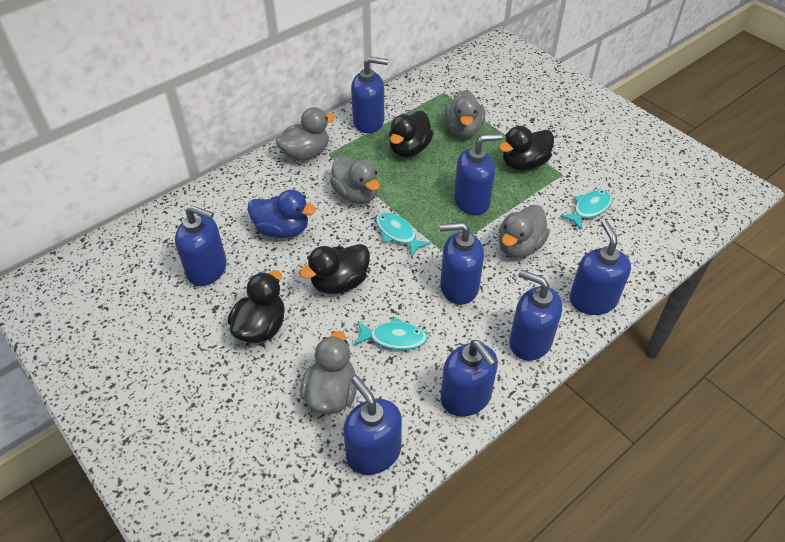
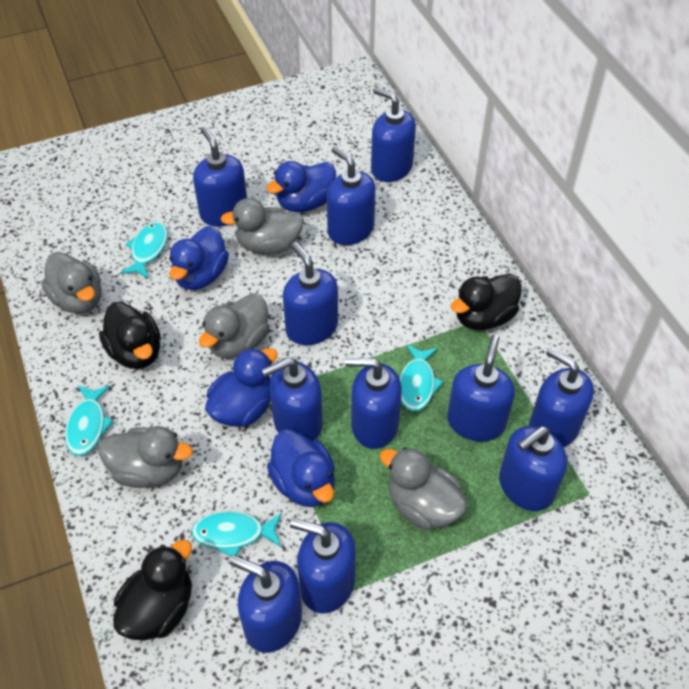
black duck: [228,270,285,343] [300,244,370,294] [389,111,433,157] [499,126,554,171] = 4 -> [99,302,160,369] [113,539,192,640] [451,274,521,330] = 3
blue duck: [248,189,316,238] = 1 -> [169,226,229,290] [205,348,278,427] [267,161,336,212] [267,429,335,507] = 4
blue soap dispenser: [175,205,227,286] [343,376,402,475] [351,57,388,133] [440,222,484,305] [441,340,498,417] [454,134,502,215] [509,270,562,361] [569,220,631,315] = 8 -> [193,127,247,226] [230,555,302,653] [262,358,323,442] [283,242,338,345] [290,518,356,614] [327,146,376,245] [345,358,402,449] [371,87,416,182] [447,335,515,442] [499,426,567,511] [529,347,594,448] = 11
turquoise fish: [354,317,427,350] [376,212,431,256] [560,190,613,230] = 3 -> [65,385,114,456] [121,222,168,278] [191,511,282,557] [399,344,443,412] = 4

